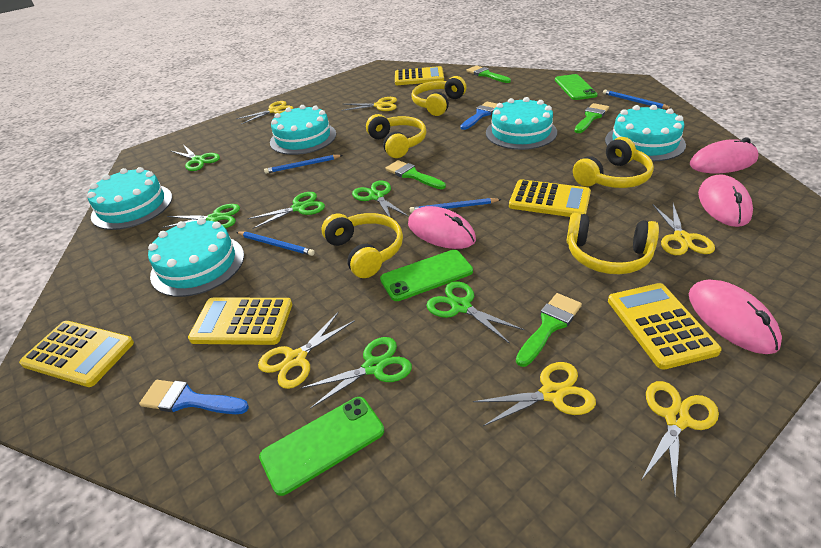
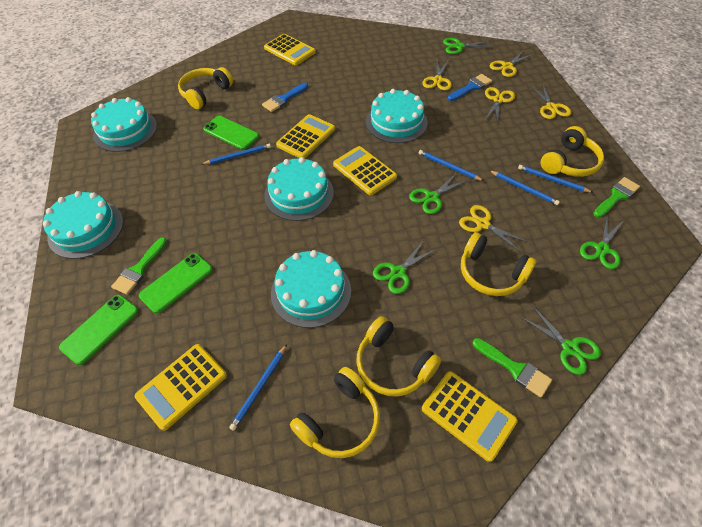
blue pencil: [237,232,315,256] [264,155,343,174] [410,198,502,213] [603,90,672,109] = 4 -> [202,144,271,164] [229,344,287,431] [419,150,484,181] [489,170,560,205] [518,165,593,193] = 5
green brush: [385,160,446,189] [466,65,511,83] [516,293,582,367] [574,103,609,133] = 4 -> [111,237,167,295] [472,338,552,398] [593,177,640,218] = 3
green scissors: [162,204,240,228] [171,144,220,171] [248,192,325,229] [301,337,412,409] [352,180,409,217] [426,281,524,344] = 6 -> [373,242,436,294] [409,174,468,214] [443,38,491,54] [521,306,601,375] [580,215,624,269] = 5
pink mouse: [408,206,476,249] [689,279,782,354] [690,137,759,173] [698,174,753,227] = 4 -> none = 0
yellow scissors: [237,101,293,124] [258,312,355,389] [341,97,397,111] [473,362,596,426] [641,381,719,495] [652,204,715,255] = 6 -> [422,60,452,91] [459,205,528,252] [485,87,515,122] [490,50,534,77] [530,83,571,119] = 5

